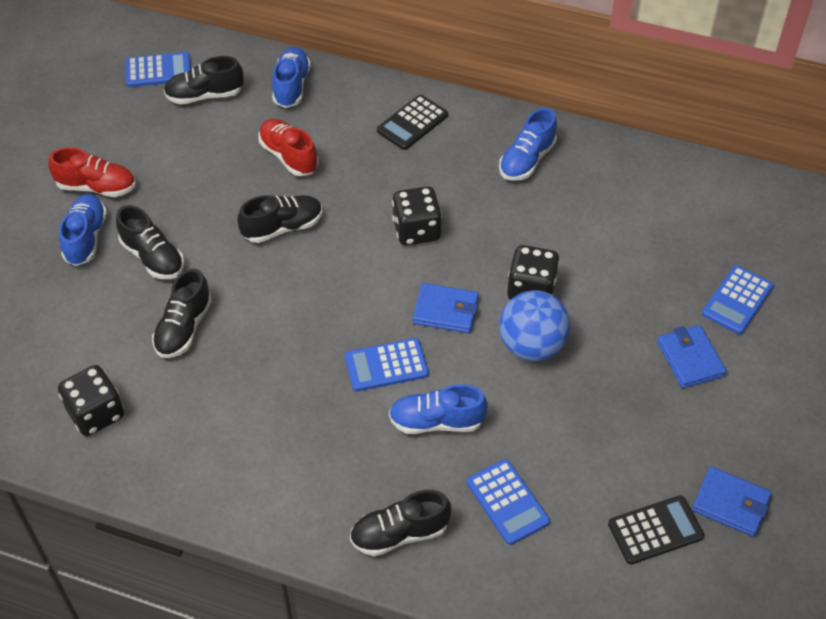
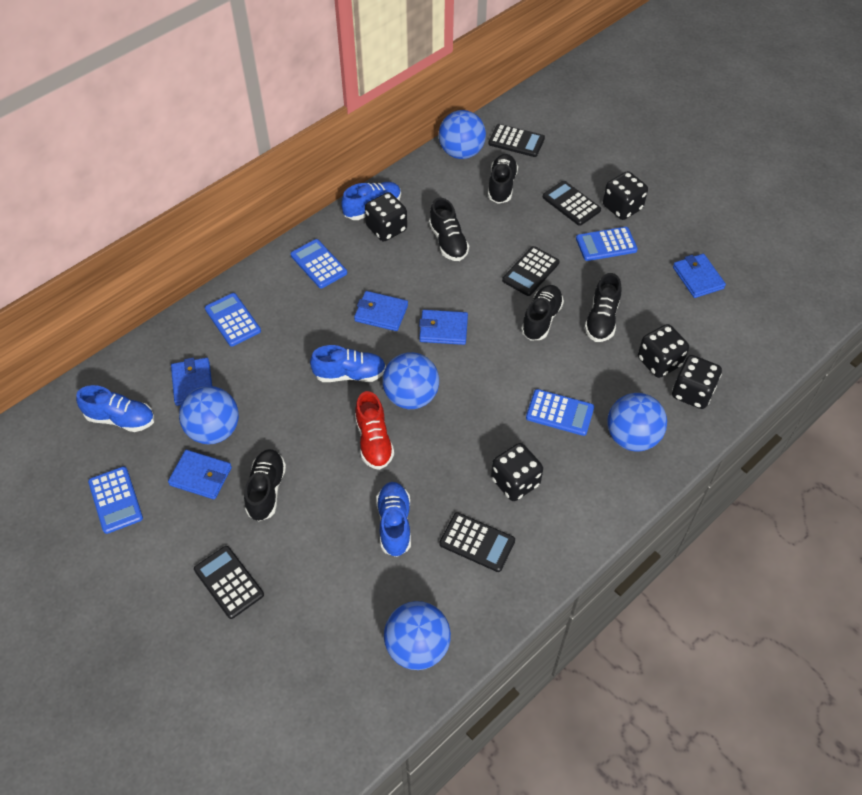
black calculator: [377,95,448,150] [608,495,704,564] = 2 -> [194,546,264,619] [439,512,515,572] [488,124,545,157] [502,246,560,296] [543,181,601,226] = 5
black dice: [58,365,124,436] [392,186,442,245] [507,245,560,300] = 3 -> [365,192,407,241] [491,443,543,501] [603,171,648,220] [638,324,689,378] [672,355,722,409] = 5
blue ball: [499,290,570,361] = 1 -> [179,386,239,445] [382,352,439,409] [384,601,451,670] [439,110,486,159] [607,393,667,452] = 5
blue calculator: [125,52,191,87] [345,338,429,392] [467,459,550,545] [702,265,774,334] = 4 -> [88,466,143,534] [205,293,261,347] [291,239,347,288] [526,389,594,436] [576,227,638,261] = 5
blue wallet: [413,283,479,333] [657,325,727,388] [692,467,771,537] = 3 -> [168,450,232,499] [171,358,212,406] [354,291,408,331] [419,310,468,345] [673,254,726,298] = 5
red shoe: [48,147,136,197] [259,119,318,176] = 2 -> [355,391,394,470] = 1

